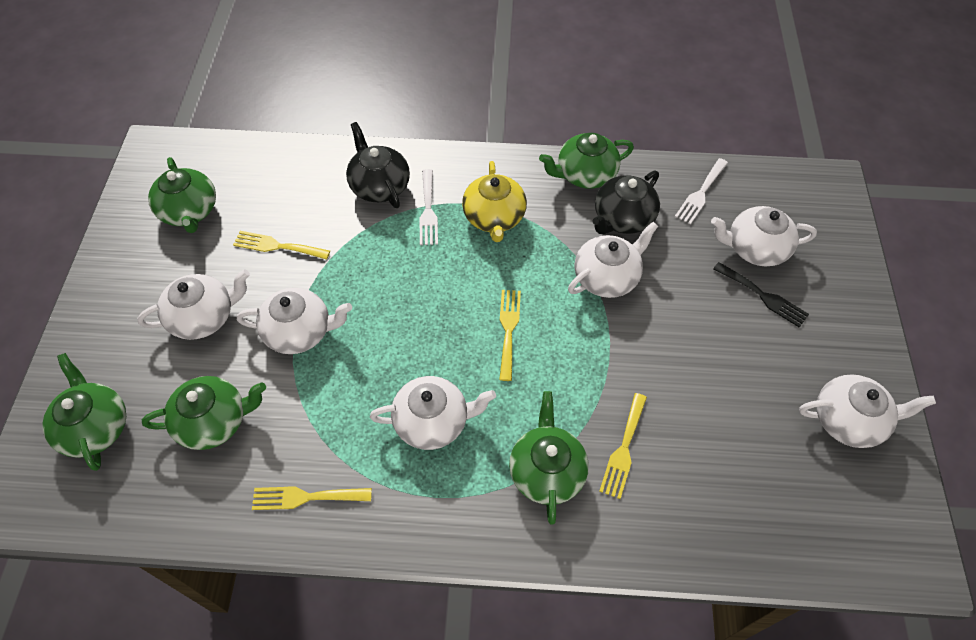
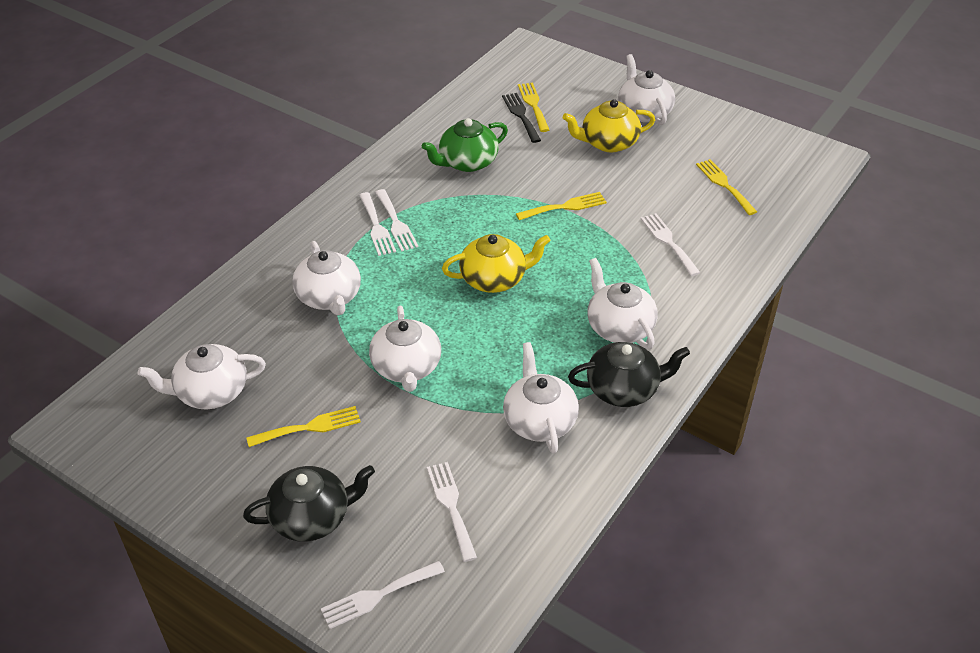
green teapot: [42,353,126,471] [142,376,266,450] [148,157,216,233] [509,391,589,525] [539,133,634,189] = 5 -> [422,118,508,172] = 1
white fork: [419,169,438,245] [675,158,728,225] = 2 -> [321,561,445,629] [359,192,396,256] [375,189,419,251] [427,462,477,562] [641,213,700,276] = 5
yellow teapot: [462,161,527,242] = 1 -> [442,234,551,293] [563,99,655,152] = 2

